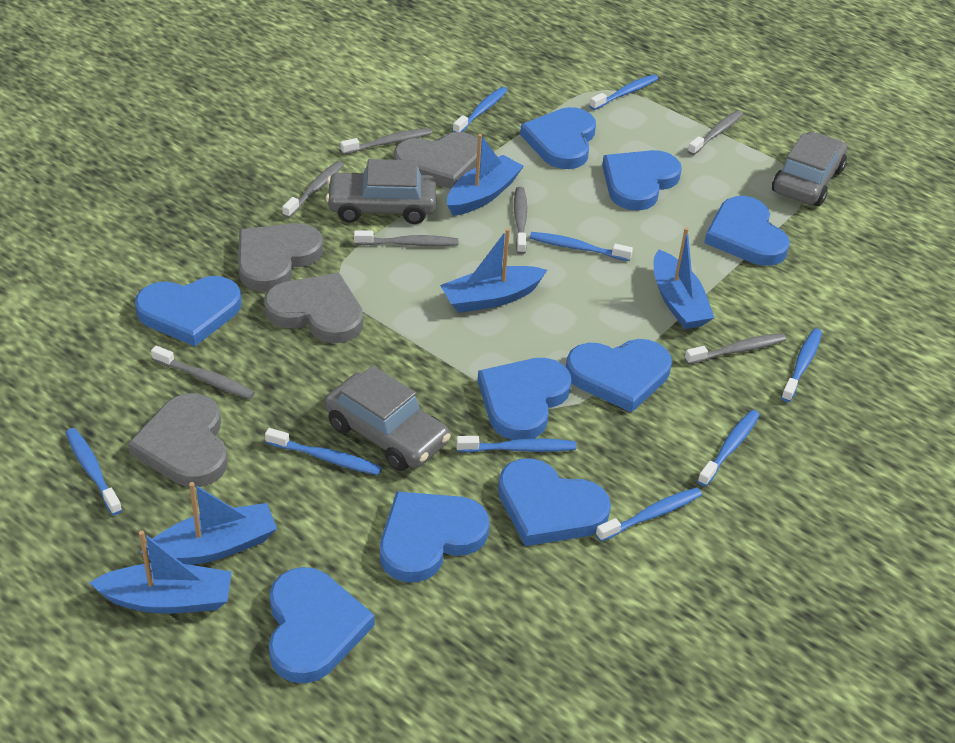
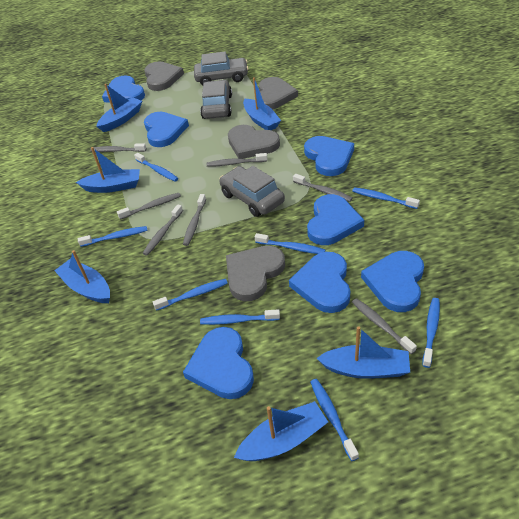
blue boat: [89,531,232,614] [140,482,277,565] [440,228,547,313] [447,134,524,216] [654,227,715,329] = 5 -> [54,250,110,303] [76,147,140,193] [96,84,142,132] [234,401,328,461] [243,77,281,130] [316,326,410,379] = 6
blue heart: [135,276,241,346] [269,567,375,684] [380,491,490,582] [478,358,572,440] [498,458,611,546] [520,107,596,169] [566,339,672,413] [602,150,682,211] [704,196,790,266] = 9 -> [102,76,145,103] [144,112,189,147] [183,327,254,399] [289,252,350,313] [304,136,354,176] [307,194,364,245] [361,251,424,312] = 7
blue toothbrush: [66,428,122,515] [265,428,382,475] [453,87,508,132] [456,436,576,453] [530,232,633,261] [589,74,658,110] [596,487,702,542] [697,410,760,487] [781,329,822,402] = 9 -> [78,226,147,247] [134,153,178,181] [153,279,228,311] [200,309,280,325] [255,233,325,254] [310,379,359,461] [352,187,420,209] [422,298,440,368] = 8

